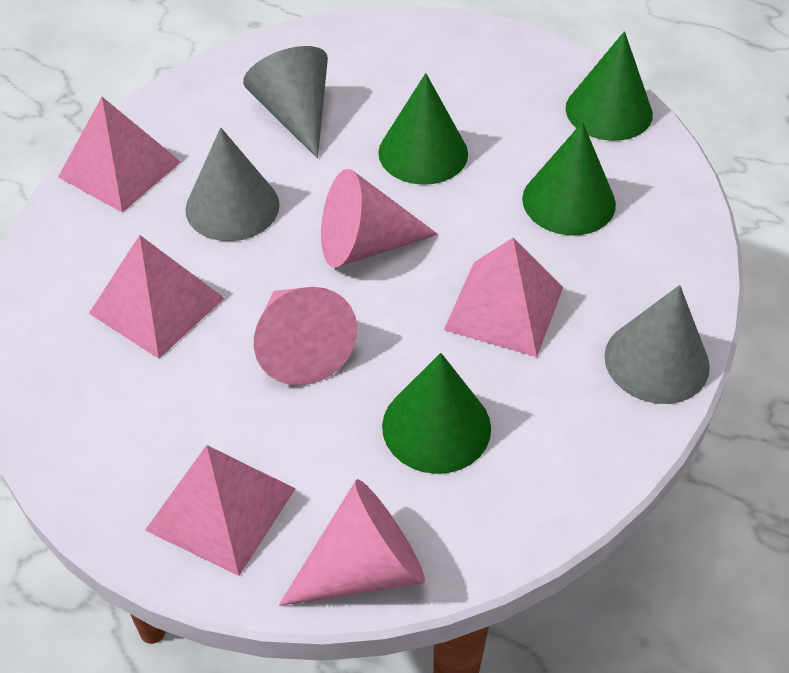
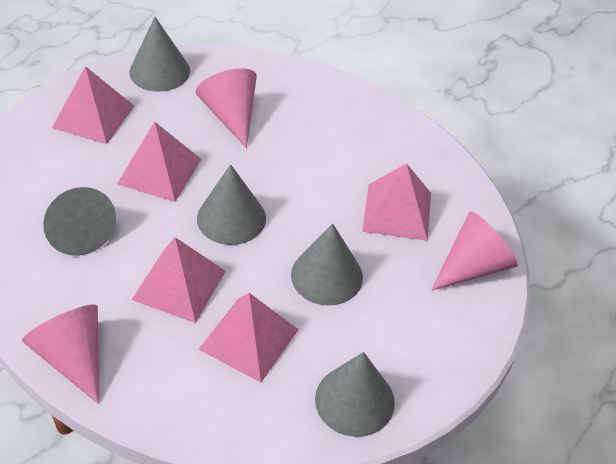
green cone: [378,73,468,185] [382,353,491,474] [522,122,616,235] [566,31,653,141] = 4 -> none = 0
grey cone: [185,127,280,241] [243,46,328,158] [604,285,710,404] = 3 -> [43,187,116,256] [130,17,190,92] [197,164,266,245] [291,224,363,305] [315,352,395,437] = 5
pink pyramid: [58,97,181,213] [89,235,224,359] [145,445,296,576] [444,238,563,357] = 4 -> [52,66,134,144] [117,122,202,202] [132,237,226,323] [198,293,299,383] [362,163,431,241] = 5

